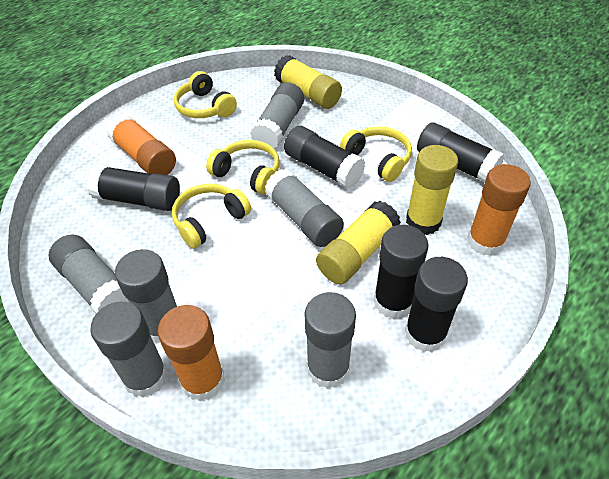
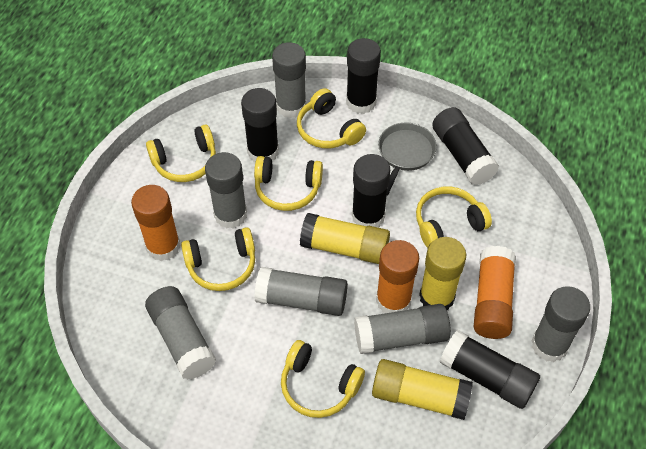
grey pan: none = 0 -> [378,123,437,196] = 1
yellow headphones: [172,184,251,249] [174,71,237,118] [206,140,280,194] [340,126,412,182] = 4 -> [146,125,216,182] [181,227,255,291] [254,156,323,211] [281,340,365,418] [297,88,366,148] [416,186,492,248] = 6

